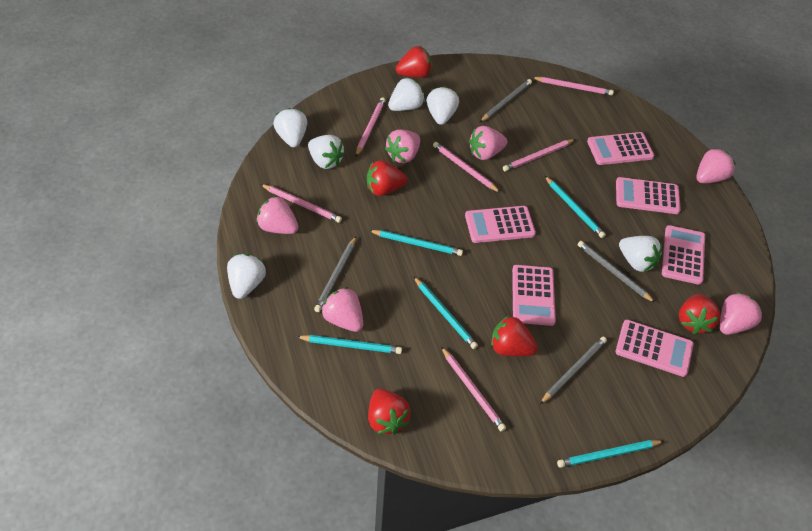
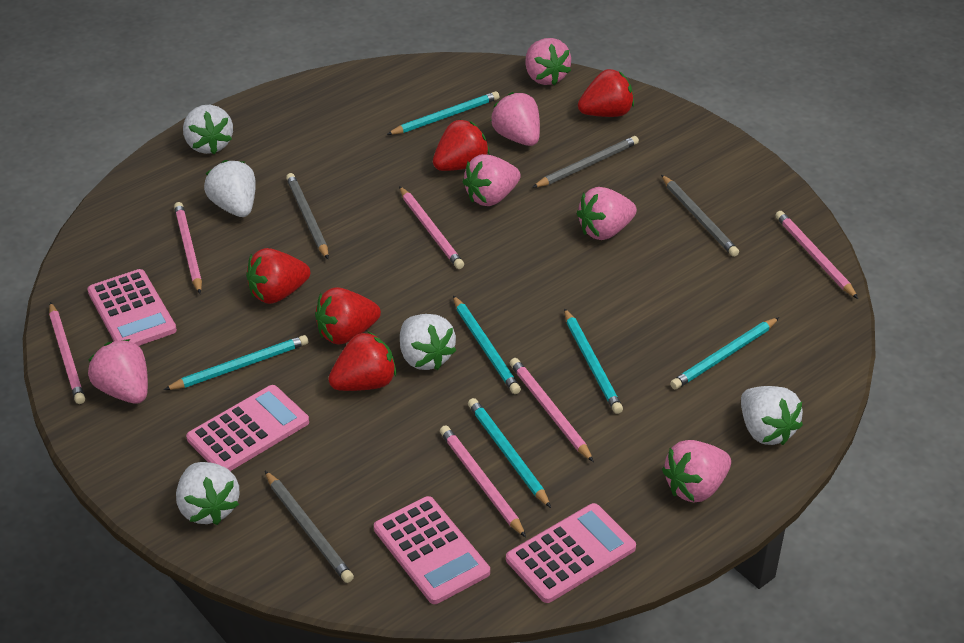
pink calculator: [465,206,536,243] [512,265,556,326] [587,132,655,165] [615,320,694,377] [616,177,681,214] [662,225,705,285] = 6 -> [87,269,177,346] [186,385,309,471] [374,496,490,604] [506,503,636,603] = 4
turquoise pencil: [296,335,402,354] [368,230,463,256] [413,276,478,349] [545,176,606,238] [557,440,664,468] = 5 -> [164,335,308,390] [387,91,499,135] [453,296,521,394] [468,398,551,508] [564,308,623,414] [670,317,779,389] = 6
white strawberry: [227,254,266,299] [273,108,307,147] [308,135,345,169] [388,78,425,111] [427,86,459,125] [619,236,662,272] = 6 -> [176,462,240,525] [183,105,233,154] [204,160,256,217] [400,314,456,370] [741,386,803,445] = 5

